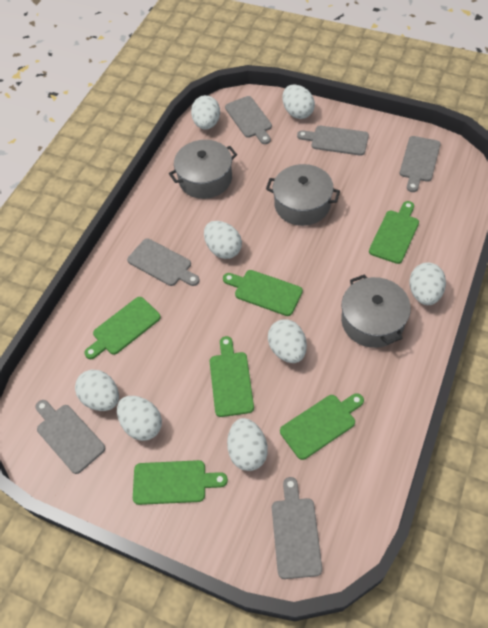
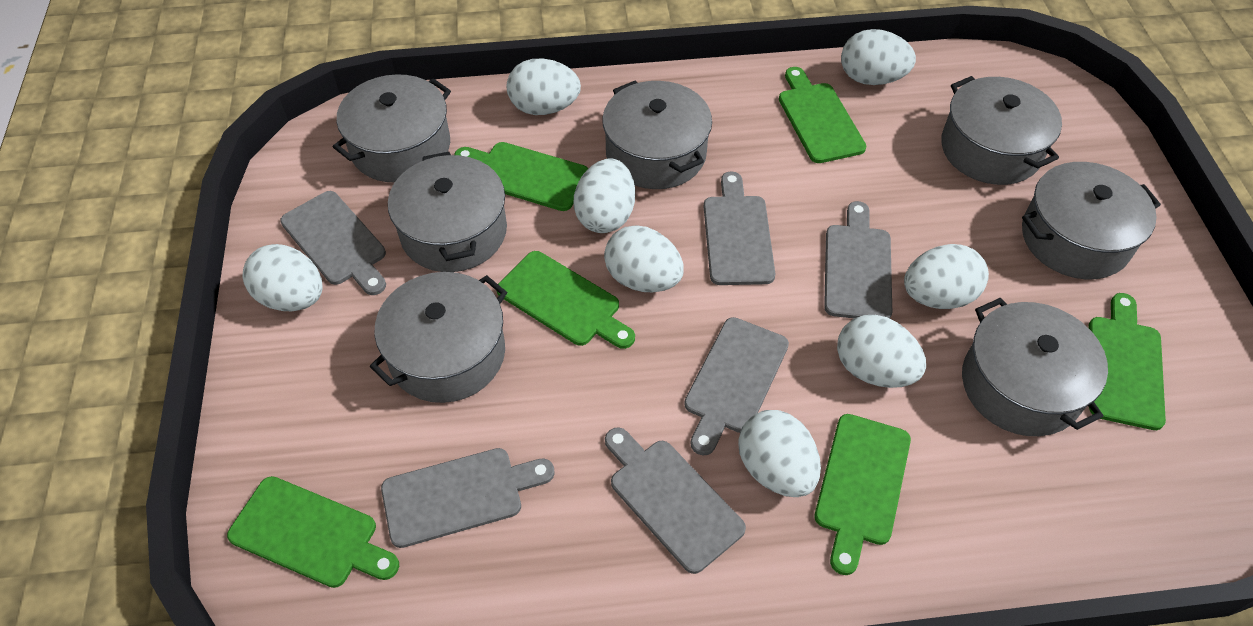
grey pot: [169,140,237,199] [266,164,340,226] [341,275,411,348] = 3 -> [333,74,451,182] [370,272,507,403] [388,152,507,272] [602,81,712,189] [941,76,1062,185] [962,298,1108,436] [1022,162,1161,279] = 7

